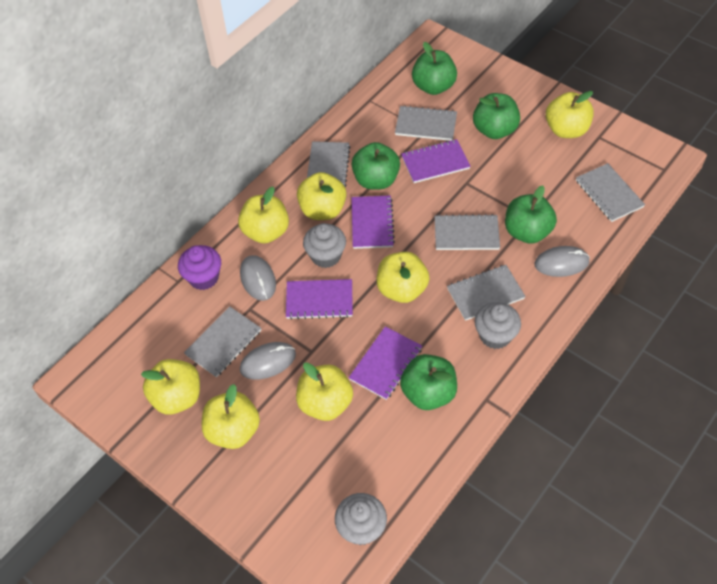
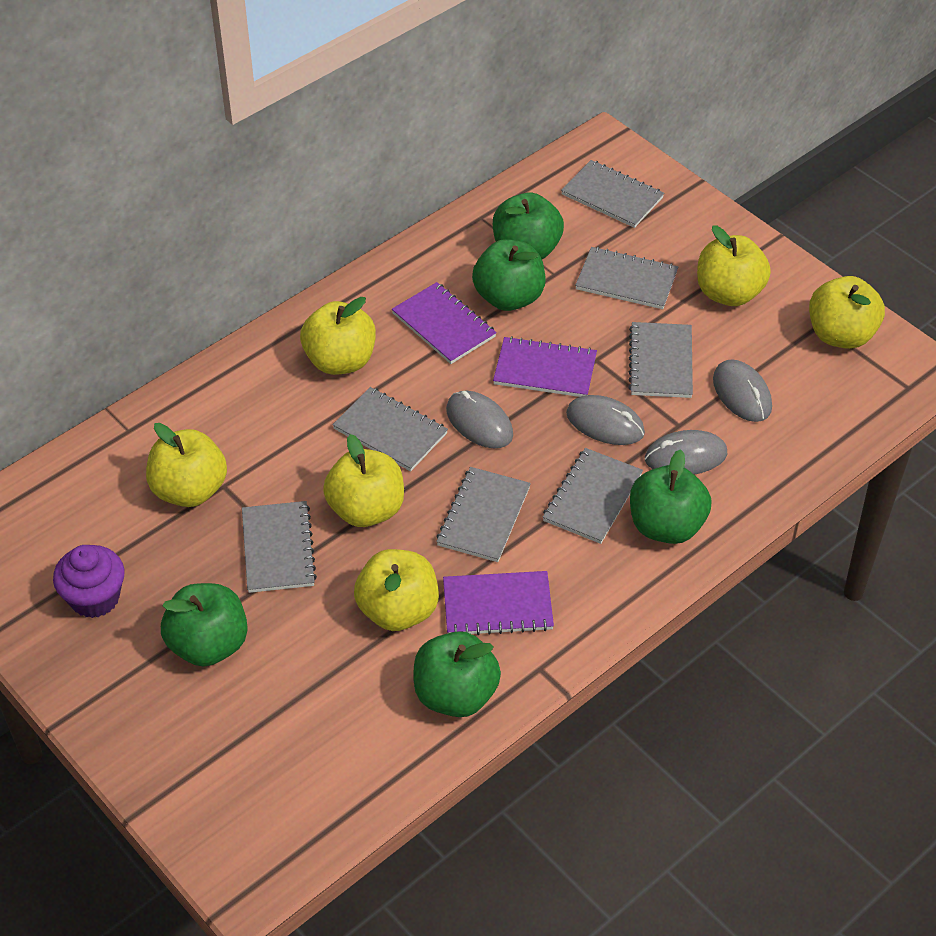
grey cupcake: [303,223,346,268] [335,493,387,545] [475,302,521,349] = 3 -> none = 0
grey mouse: [240,255,276,301] [240,342,296,380] [535,246,590,277] = 3 -> [446,391,513,448] [566,395,645,445] [645,430,727,475] [713,359,772,422] = 4
grey notebook: [184,307,261,377] [307,141,350,187] [395,105,457,141] [435,214,500,250] [447,265,526,321] [576,163,645,222] = 6 -> [242,501,317,593] [332,387,448,471] [436,467,531,562] [543,448,643,544] [561,160,664,228] [575,247,678,309] [628,322,693,398] = 7
purple notebook: [286,279,353,320] [349,326,422,400] [351,195,395,249] [401,139,471,183] = 4 -> [392,282,497,364] [443,571,554,635] [493,336,597,397] = 3
yellow apple: [141,359,200,415] [202,384,260,449] [238,187,289,244] [296,362,353,421] [297,172,347,220] [377,252,429,303] [546,91,594,138] = 7 -> [146,423,227,507] [300,297,376,375] [323,434,404,527] [354,549,439,631] [697,225,771,306] [809,276,885,349] = 6

